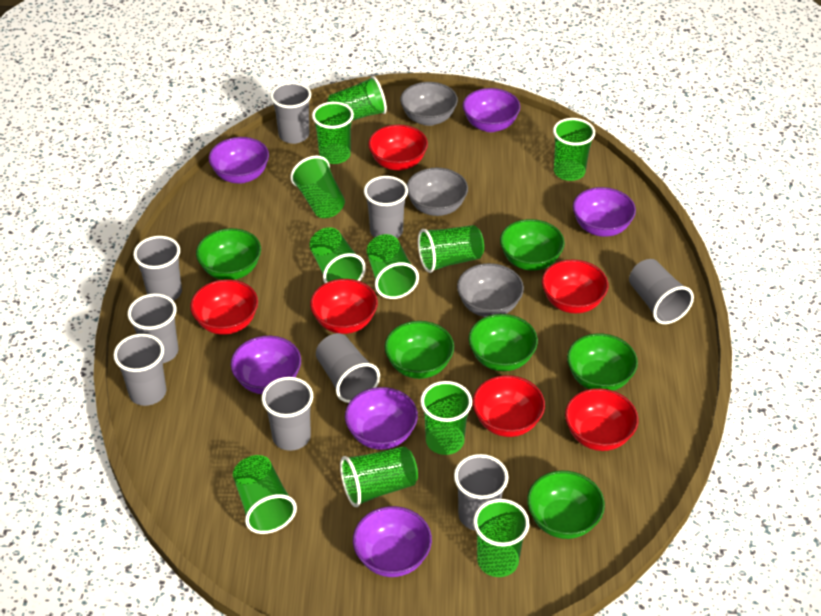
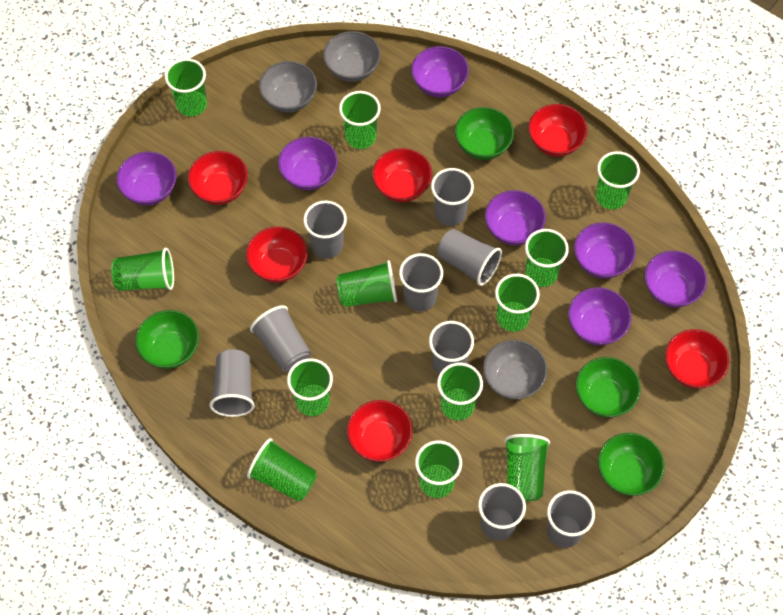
green bowl: [196,228,261,280] [385,321,454,379] [468,314,538,371] [500,219,565,271] [527,470,605,539] [567,333,638,391] = 6 -> [135,310,199,369] [455,107,514,160] [576,357,641,417] [598,433,665,496] = 4
green cup: [233,455,297,534] [290,156,345,218] [309,227,366,283] [312,102,354,164] [327,76,387,121] [340,446,418,507] [367,234,419,299] [418,225,484,273] [420,381,472,455] [473,499,529,577] [553,118,595,181] = 11 -> [111,248,174,291] [165,58,207,116] [247,438,317,501] [287,358,333,416] [336,260,397,307] [339,91,381,149] [415,441,462,498] [437,363,483,420] [495,274,540,332] [504,434,550,501] [525,229,569,287] [596,151,640,210] = 12
purple bowl: [209,137,269,184] [231,336,301,394] [345,387,418,450] [353,506,432,577] [463,88,520,132] [573,187,636,237] = 6 -> [116,152,177,205] [278,137,338,190] [411,46,469,97] [485,190,546,245] [568,287,631,346] [574,222,636,279] [645,251,707,308] = 7

